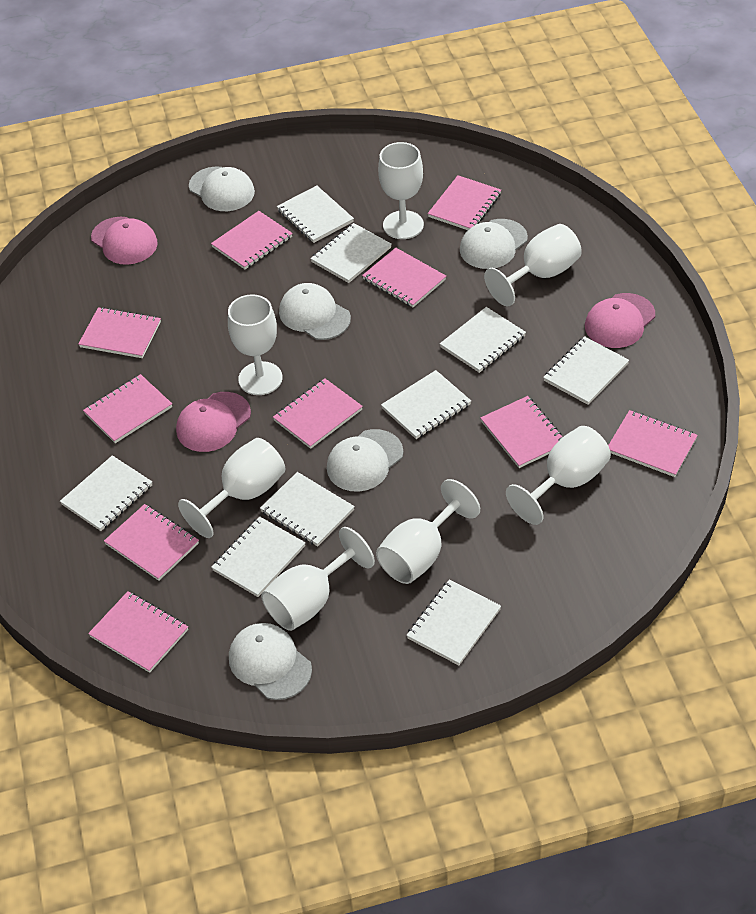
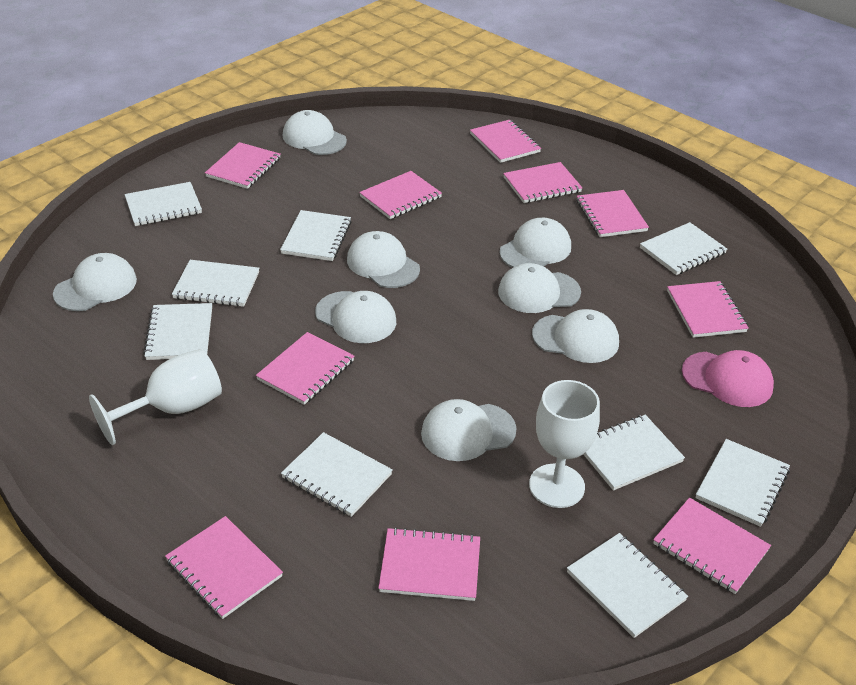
pink cap: [91,217,158,265] [176,392,251,452] [585,293,655,348] = 3 -> [682,350,774,407] = 1
white cap: [189,167,255,211] [229,623,312,700] [279,283,351,340] [327,429,403,492] [460,219,528,269] = 5 -> [53,253,137,311] [283,110,347,155] [315,291,396,343] [347,231,420,288] [421,399,517,461] [498,263,581,313] [499,218,571,268] [532,309,619,363] = 8
white goblet: [178,438,286,538] [228,294,283,395] [261,527,375,631] [376,479,480,584] [378,142,424,239] [484,224,582,306] [506,426,611,525] = 7 -> [89,349,222,445] [529,380,600,508] = 2

